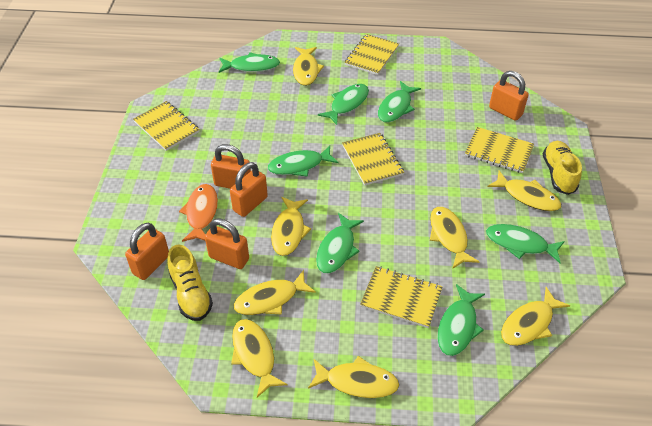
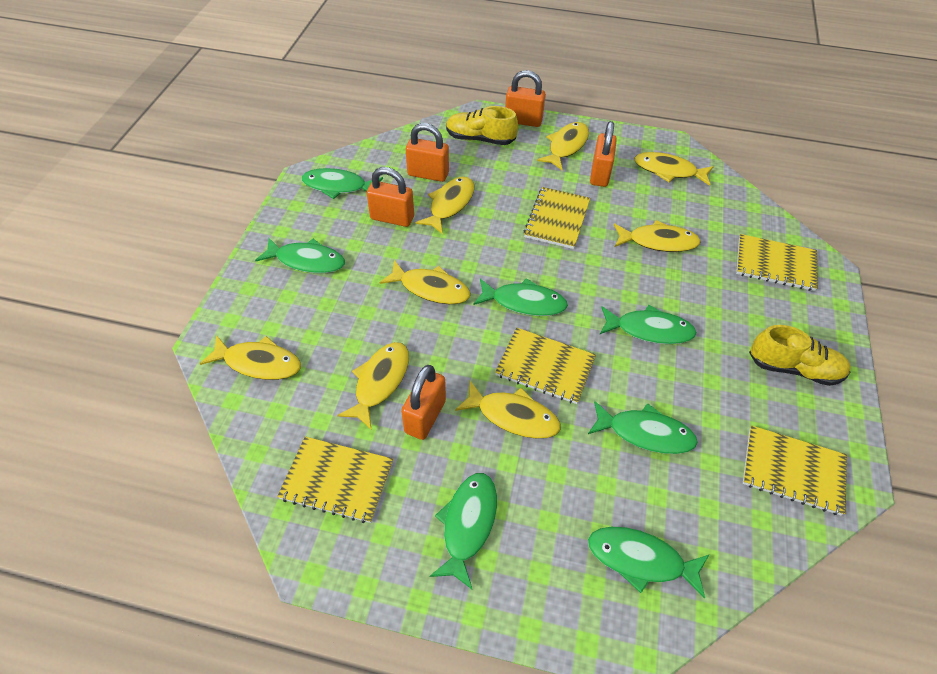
orange fish: [179,184,218,242] = 1 -> none = 0

